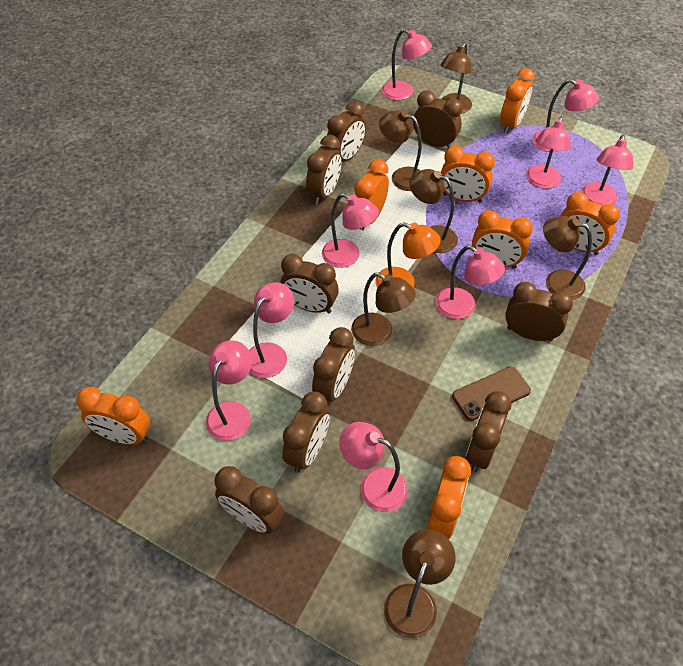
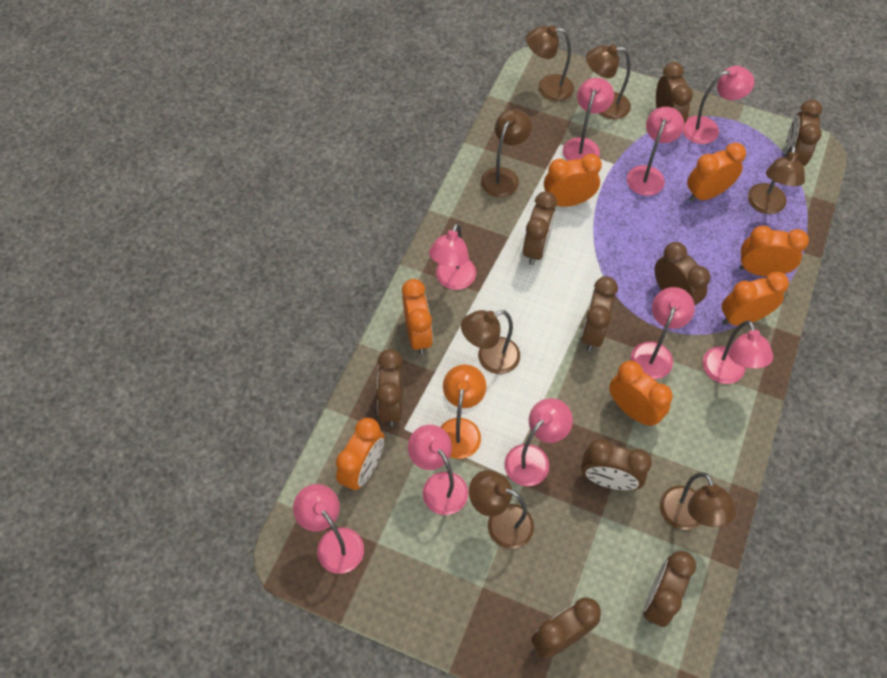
brown lamp: [351,272,416,346] [379,110,422,191] [384,529,455,638] [410,169,458,253] [441,42,472,114] [543,216,592,300] = 6 -> [461,310,520,374] [469,470,534,549] [481,109,532,198] [526,25,574,101] [586,44,631,120] [660,472,736,530] [748,145,805,214] = 7
brown phone: [452,367,531,421] = 1 -> none = 0

